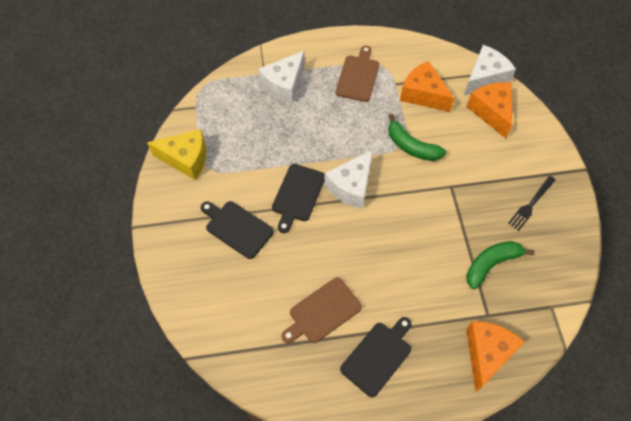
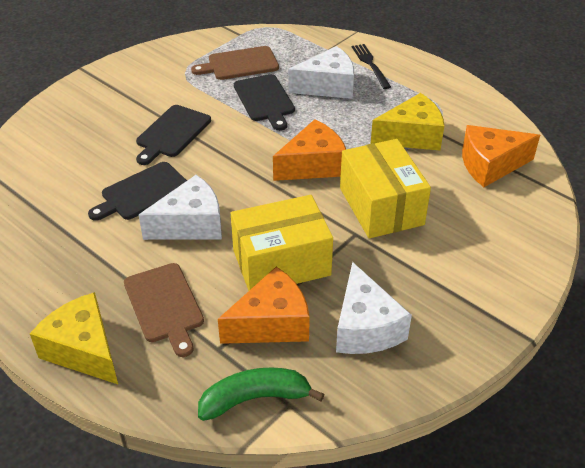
green banana: [388,114,446,161] [466,241,534,289] = 2 -> [198,367,325,421] = 1
yellow box: none = 0 -> [231,195,333,291] [340,139,431,238] = 2
yellow cheese: [147,129,206,180] = 1 -> [30,292,118,384] [371,93,444,150] = 2

